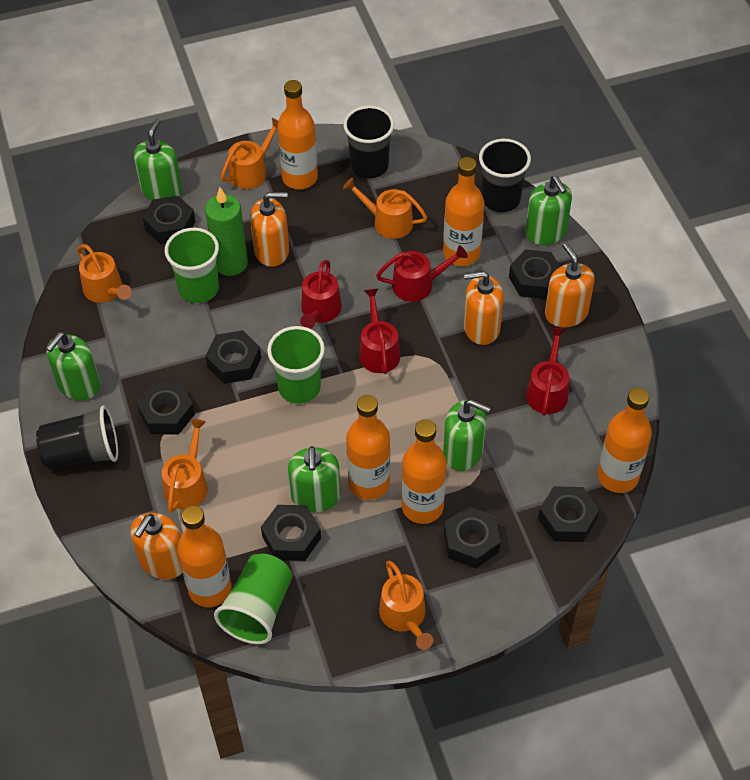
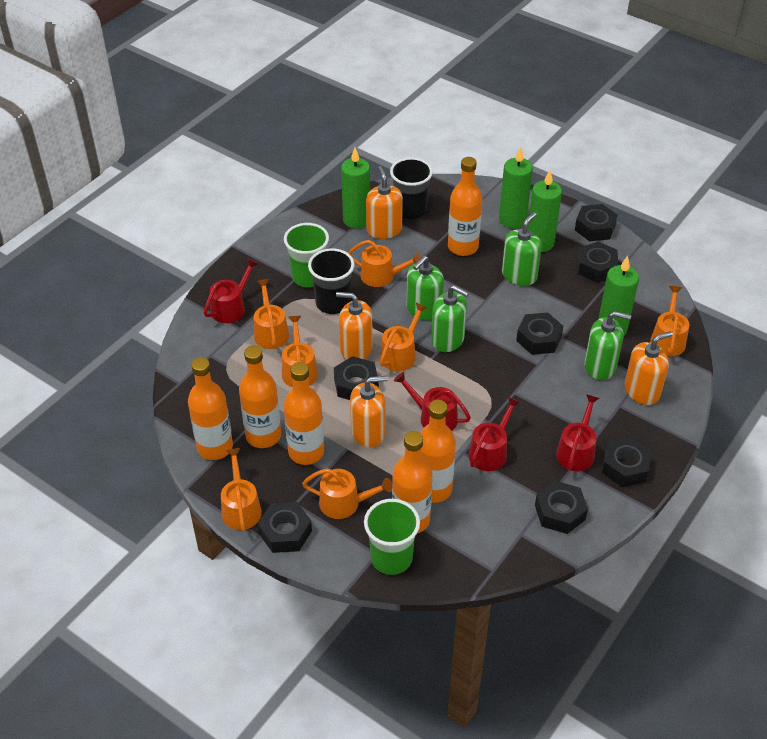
black cup: [36,405,118,469] [343,105,394,178] [479,139,531,212] = 3 -> [308,248,354,314] [390,157,433,219] = 2
green candle: [205,187,248,276] = 1 -> [341,148,370,229] [499,147,533,228] [528,170,562,252] [598,256,639,335] = 4
green cup: [165,228,219,303] [214,554,292,645] [267,326,325,404] = 3 -> [284,223,329,287] [364,499,420,575] = 2
green soap dispenser: [46,332,100,400] [134,119,182,200] [288,446,341,512] [443,399,491,471] [525,176,572,245] = 5 -> [406,256,444,321] [431,285,469,352] [502,212,542,286] [584,311,631,380] = 4
orange watering can: [77,244,132,303] [162,419,208,513] [221,118,278,189] [343,178,427,239] [379,561,433,650] = 5 -> [221,448,262,531] [254,279,289,349] [282,316,318,387] [302,469,392,519] [348,240,421,287] [380,303,427,371] [650,286,689,356] = 7

